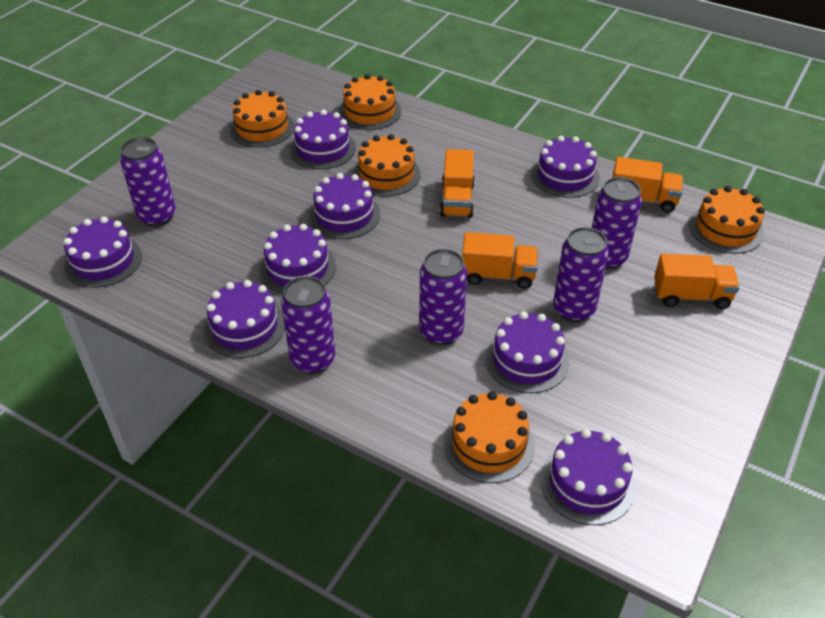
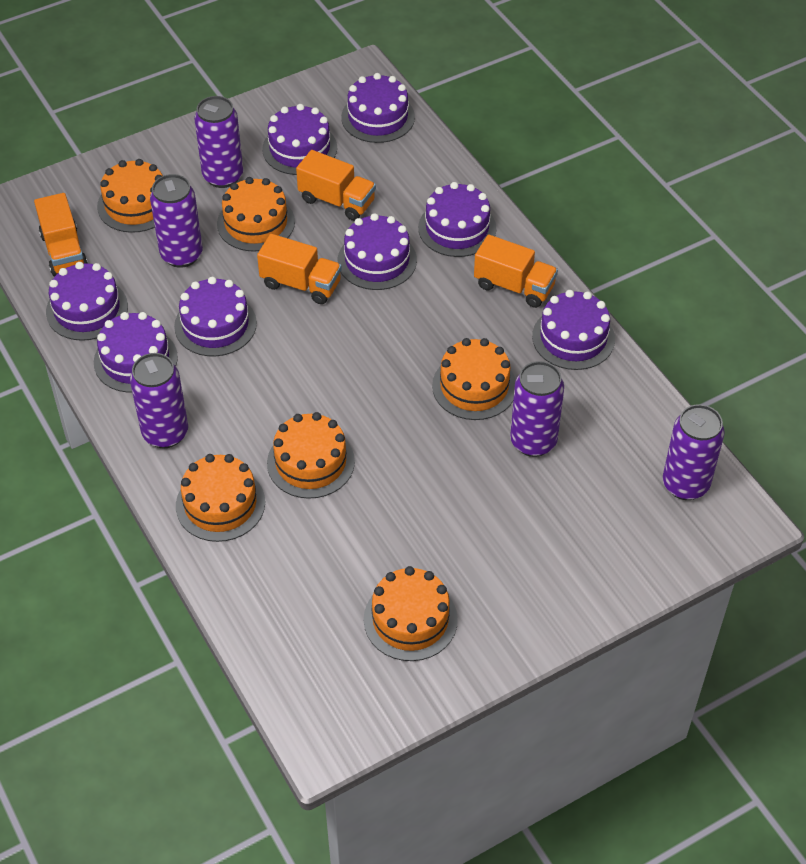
orange cake: [230,90,294,147] [339,74,401,130] [353,134,421,196] [444,391,535,483] [689,186,765,254] = 5 -> [97,159,163,233] [176,454,265,542] [217,177,295,252] [267,412,355,499] [364,566,458,661] [432,338,516,420] = 6

